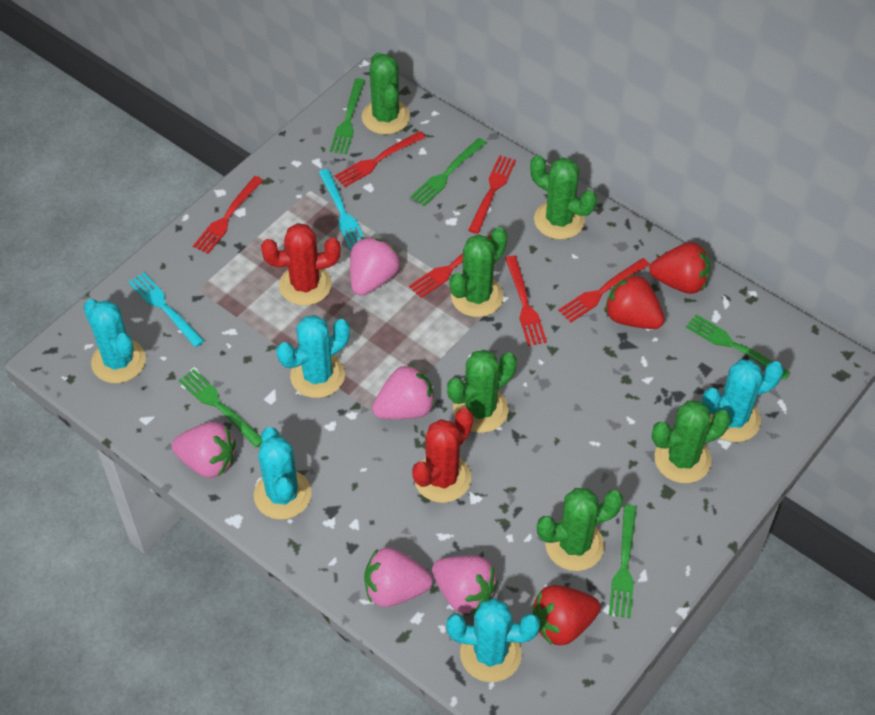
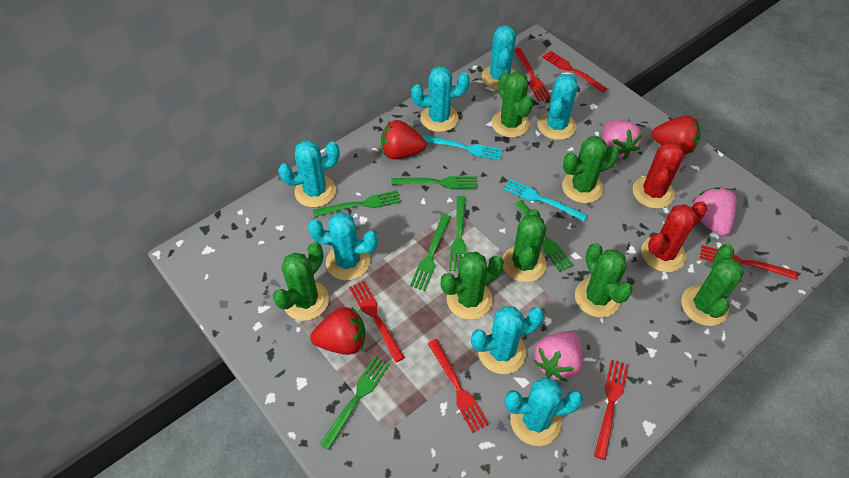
green cactus: [362,53,410,135] [447,350,517,433] [449,227,508,317] [530,155,597,239] [537,488,623,571] [652,401,731,483] = 6 -> [273,242,329,321] [441,252,503,320] [491,72,533,138] [502,209,547,282] [562,136,620,203] [575,243,633,318] [681,244,744,326] = 7
green fork: [179,369,262,448] [330,78,365,154] [410,138,486,206] [609,505,637,618] [686,314,791,380] = 5 -> [313,190,401,217] [320,356,390,450] [391,176,477,189] [410,214,451,291] [449,196,466,271] [515,200,573,272] = 6
pink strawberry: [172,422,236,478] [350,237,400,296] [364,548,433,607] [372,364,435,419] [432,555,498,615] = 5 -> [534,331,583,382] [602,120,642,159] [691,187,737,236] = 3
turquoise cactus: [83,299,146,383] [254,427,312,520] [276,315,350,398] [446,598,540,682] [702,360,784,442] = 5 -> [278,140,340,207] [308,212,378,280] [411,66,470,132] [471,306,544,374] [482,25,516,90] [504,377,583,446] [538,74,577,140] = 7

